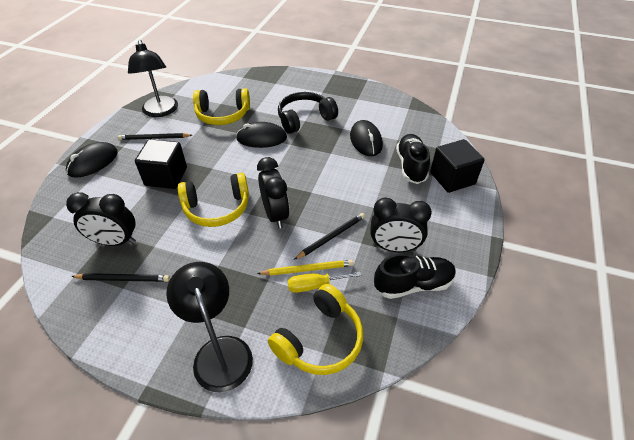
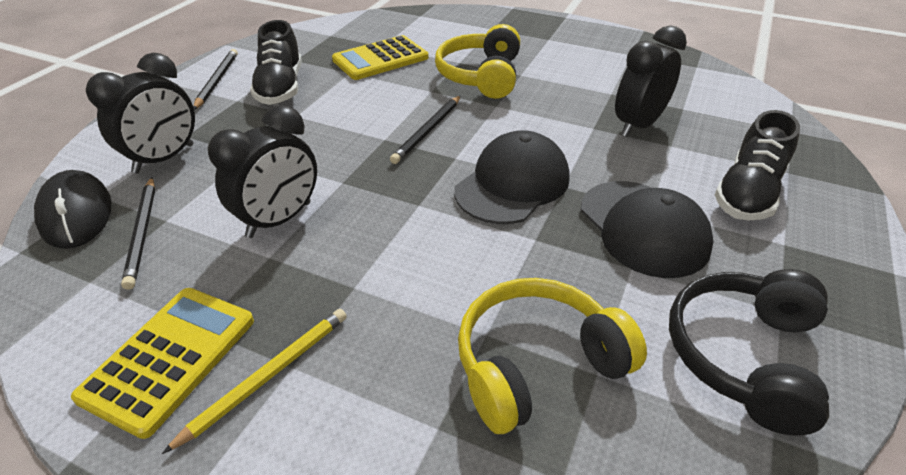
black cap: none = 0 -> [454,130,569,224] [581,181,713,278] = 2
black cube: [135,139,187,189] [430,139,485,193] = 2 -> none = 0
black lamp: [128,40,178,117] [166,262,253,392] = 2 -> none = 0
black mouse: [66,142,118,178] [236,122,287,148] [350,120,383,156] = 3 -> [34,170,112,249] = 1
yellow calculator: none = 0 -> [71,288,254,439] [332,35,428,80] = 2
yellow headphones: [178,173,249,227] [193,88,250,125] [268,284,363,375] = 3 -> [435,24,520,99] [458,278,647,434] = 2
yellow screwdriver: [288,272,361,293] = 1 -> none = 0

